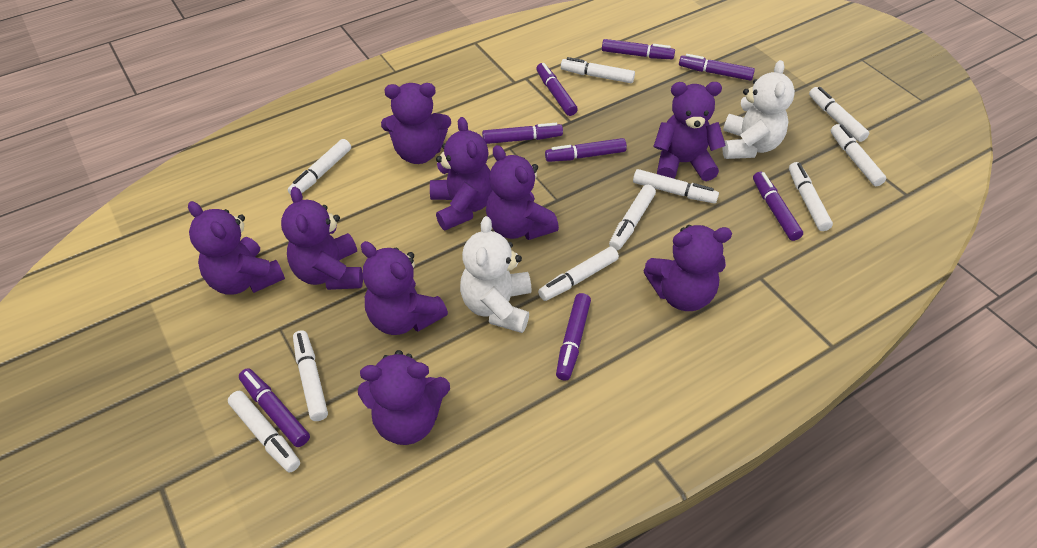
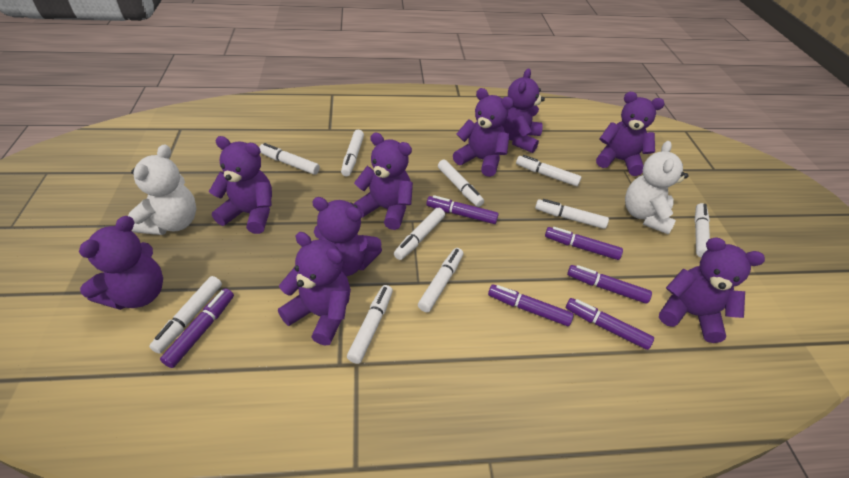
purple marker: [239,368,310,447] [482,123,563,144] [536,63,578,116] [545,138,627,162] [556,293,591,381] [602,39,675,59] [679,54,755,81] [753,172,803,241] = 8 -> [160,288,234,368] [426,195,499,224] [488,284,574,326] [545,227,623,260] [566,298,654,350] [567,265,652,304] = 6

